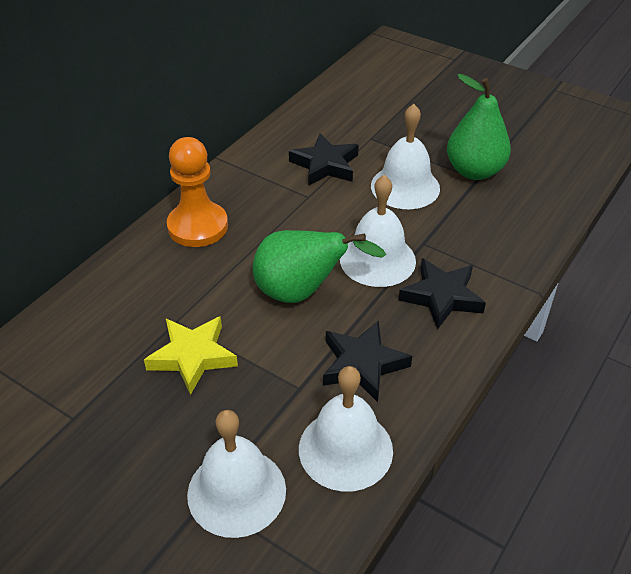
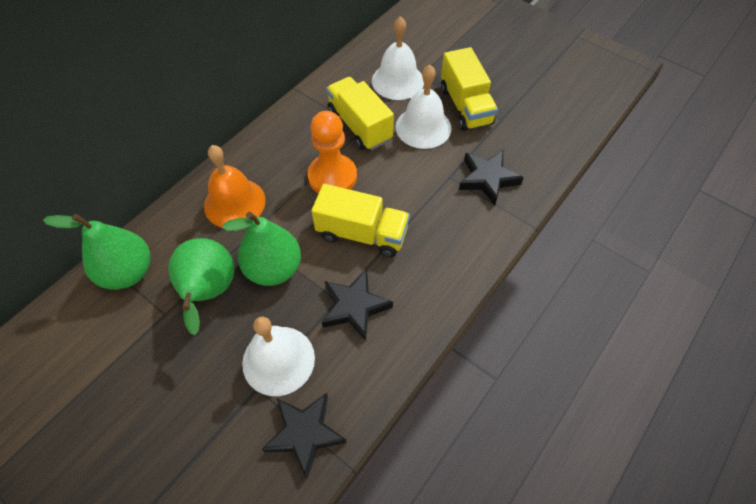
green pear: [253,230,386,303] [447,74,511,180] = 2 -> [43,214,150,290] [168,238,235,335] [222,212,301,286] = 3
orange bell: none = 0 -> [204,145,266,228] = 1
white bell: [187,410,286,538] [299,366,393,492] [340,175,416,287] [371,104,440,209] = 4 -> [242,317,315,396] [372,16,424,100] [396,65,452,149] = 3
yellow star: [144,316,238,395] = 1 -> none = 0
yellow truck: none = 0 -> [311,184,410,257] [326,77,394,150] [441,47,498,131] = 3

